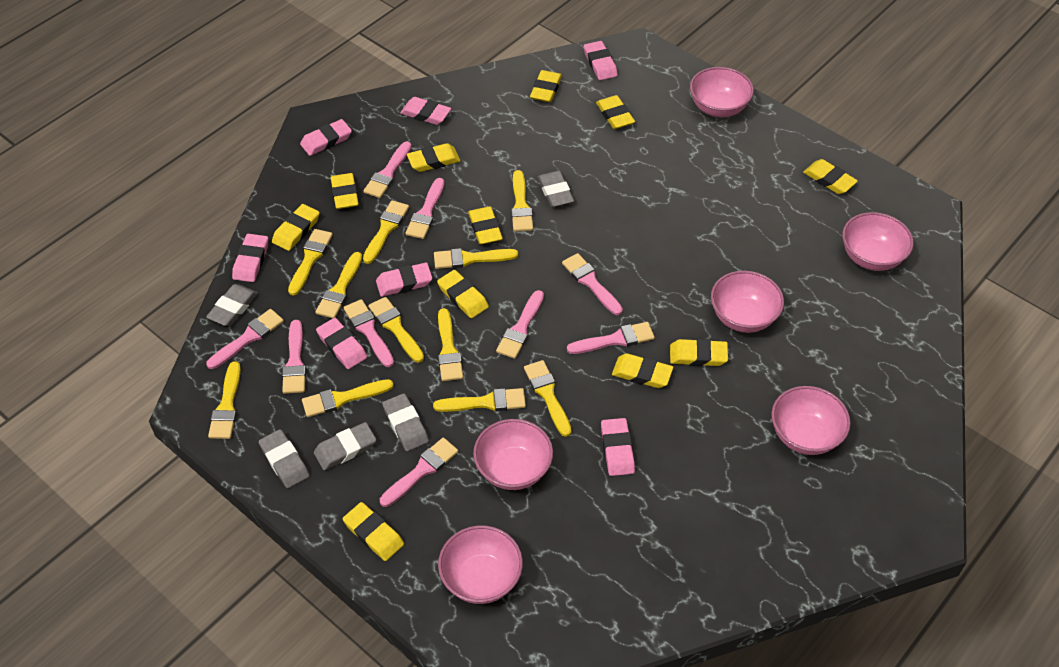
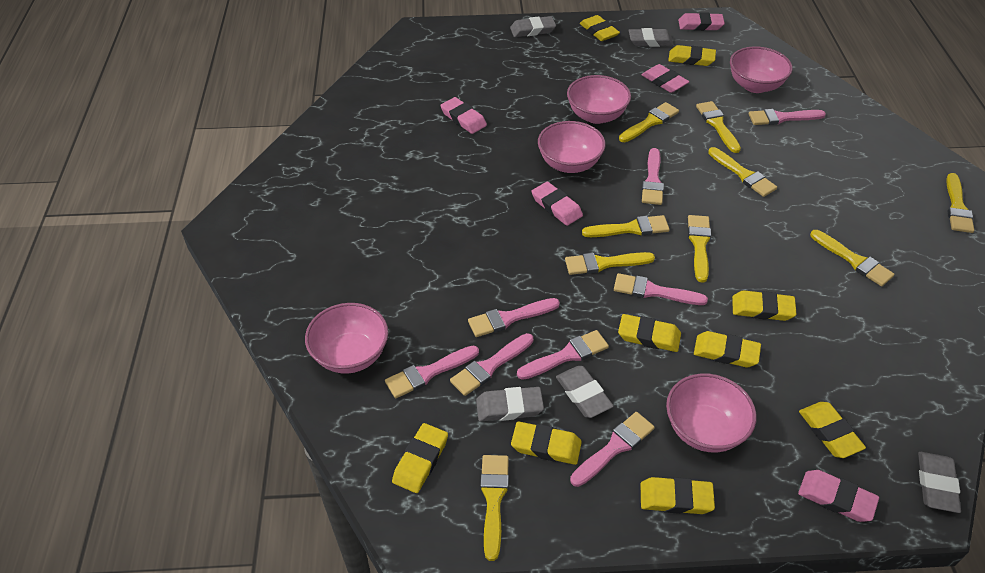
pink bowl: [438,525,523,604] [473,419,553,490] [690,67,754,117] [711,271,784,333] [771,386,851,455] [842,212,914,271] = 6 -> [305,303,388,374] [538,121,605,173] [567,75,631,124] [666,374,756,452] [730,47,793,93] = 5
pink brush: [206,309,284,369] [282,320,306,394] [344,299,394,367] [363,142,412,198] [380,437,458,507] [405,178,445,239] [496,290,544,359] [562,253,623,315] [567,322,655,354] = 9 -> [385,346,479,398] [450,333,533,396] [468,298,560,337] [517,330,609,380] [570,412,655,487] [614,273,708,305] [642,148,664,205] [748,109,826,125] = 8
pink eraser: [232,234,268,282] [300,119,352,156] [316,318,367,369] [376,262,432,297] [400,97,451,125] [584,41,618,80] [601,418,635,476] = 7 -> [440,97,487,134] [531,181,583,226] [641,64,689,93] [678,12,725,31] [798,470,879,522] = 5
yellow brush: [208,361,241,439] [288,229,333,296] [302,379,394,417] [316,252,362,318] [363,200,409,264] [368,297,424,363] [433,388,526,412] [434,248,518,269] [438,308,463,381] [511,170,533,231] [524,360,571,437] = 11 -> [480,455,509,561] [565,252,655,275] [582,215,670,237] [619,102,679,142] [688,215,711,283] [696,101,741,153] [708,147,777,197] [810,230,895,286] [946,173,974,233] = 9
yellow eraser: [272,204,319,251] [331,173,359,209] [343,502,404,561] [407,143,460,172] [437,270,489,318] [468,206,503,244] [530,70,562,102] [596,95,635,129] [612,353,673,388] [670,339,728,366] [803,159,858,194] = 11 -> [392,423,448,493] [511,421,582,465] [580,15,620,41] [618,314,681,352] [641,477,715,514] [668,45,716,66] [694,331,761,368] [732,290,796,321] [799,402,866,458] = 9

